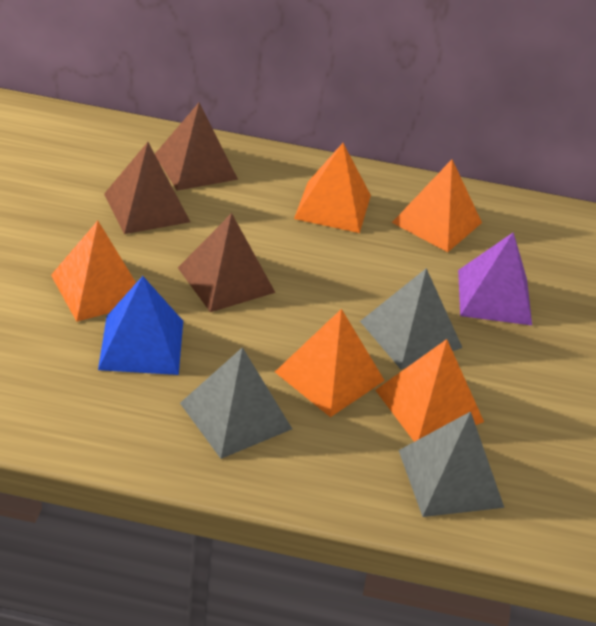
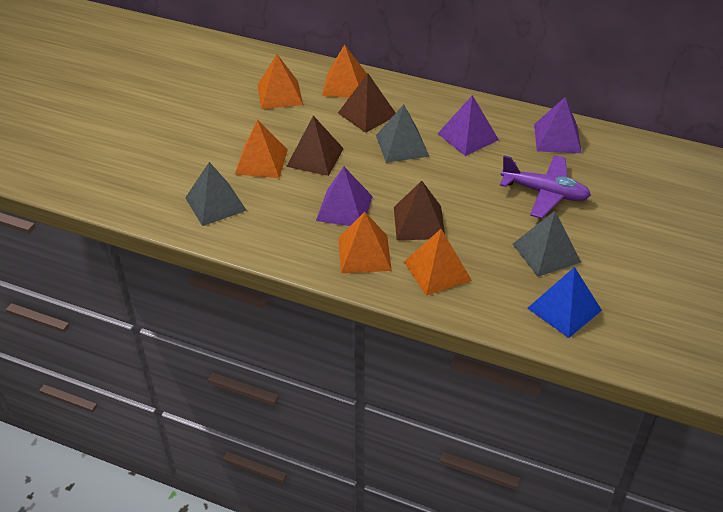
purple plane: none = 0 -> [500,155,591,219] = 1
purple pyramid: [458,232,532,325] = 1 -> [316,166,373,226] [437,95,499,156] [534,97,582,153] = 3

